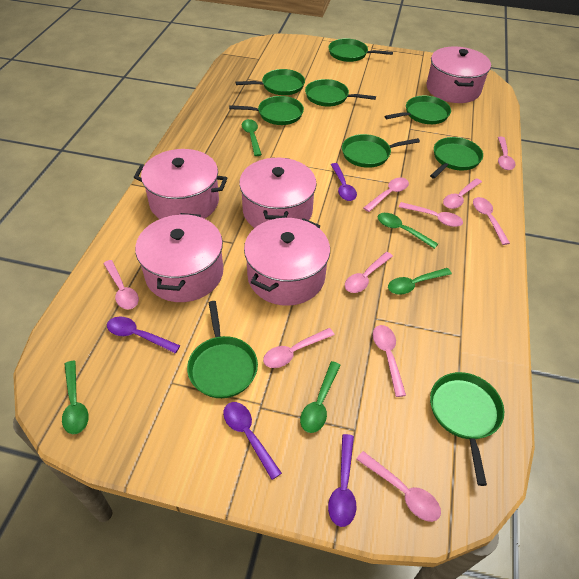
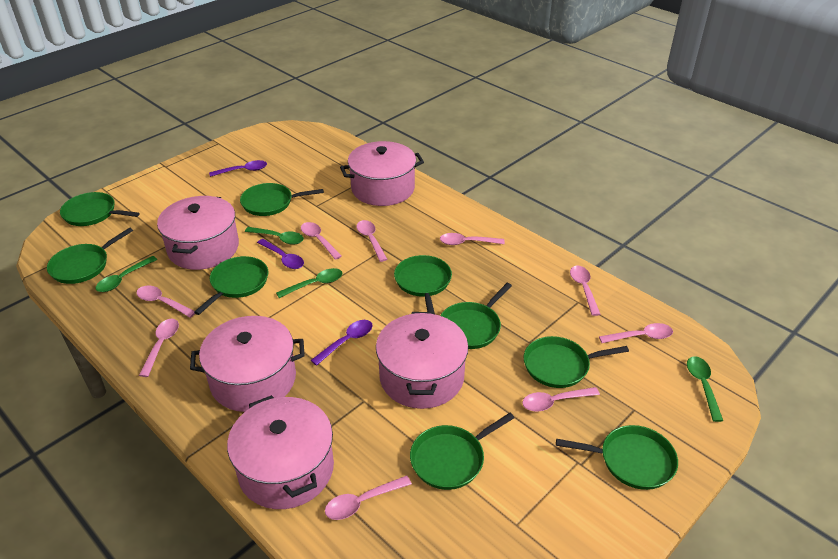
green spoon: [62,361,89,434] [242,119,262,156] [300,361,341,433] [378,213,438,249] [388,268,452,295] = 5 -> [96,256,158,292] [245,227,304,244] [276,268,343,298] [687,356,723,422] = 4
pink spoon: [103,260,139,309] [263,328,334,368] [345,252,393,293] [356,451,441,522] [363,177,409,212] [373,325,406,397] [399,202,463,227] [443,178,482,209] [473,197,510,245] [498,136,515,170] = 10 -> [137,286,195,318] [139,319,179,377] [301,222,342,260] [325,475,412,520] [356,220,387,262] [440,233,505,245] [522,387,600,412] [570,266,601,316] [599,323,673,343] = 9
purple spoon: [107,317,180,354] [223,402,282,480] [328,434,357,527] [331,163,357,201] = 4 -> [209,160,267,177] [257,239,304,269] [311,320,372,366] = 3

